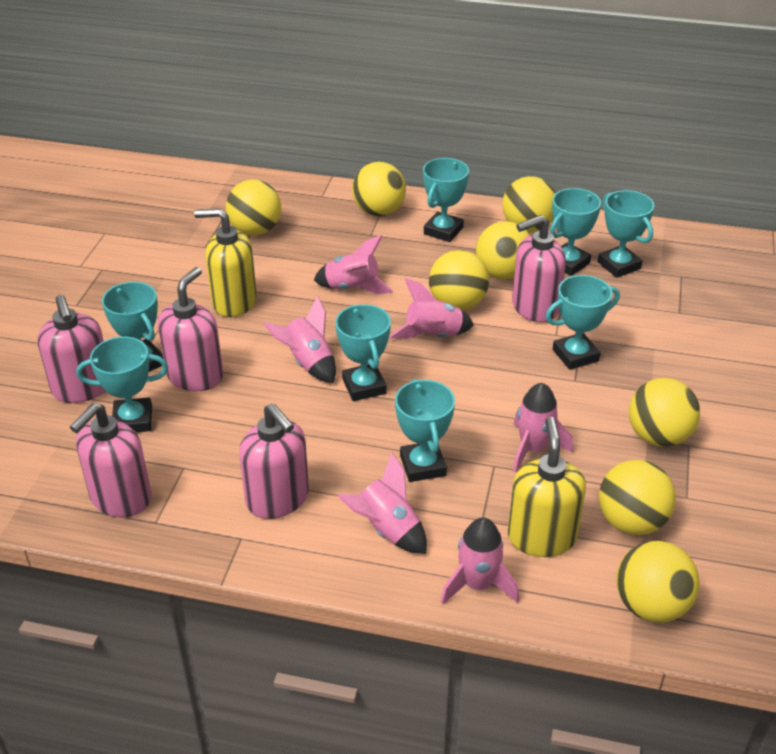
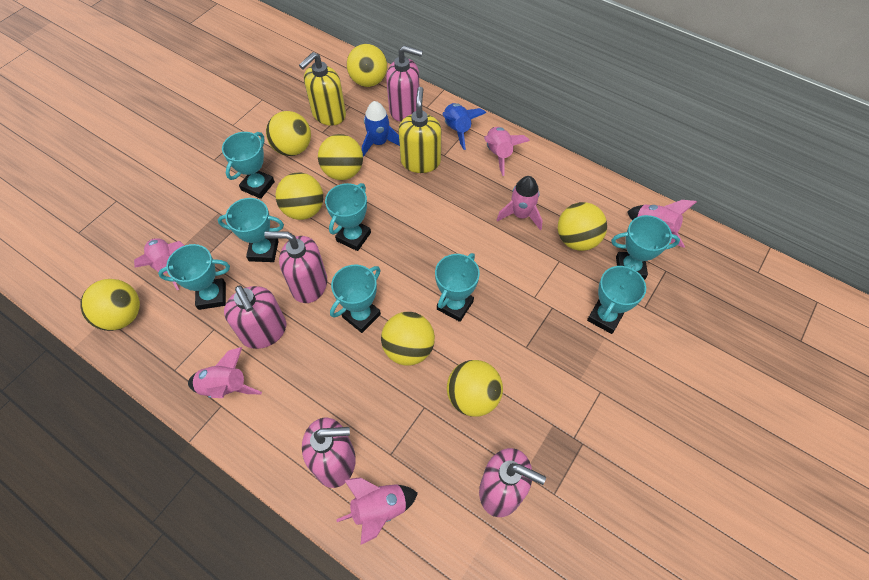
blue rocket: none = 0 -> [362,101,400,157] [442,103,486,150] = 2

